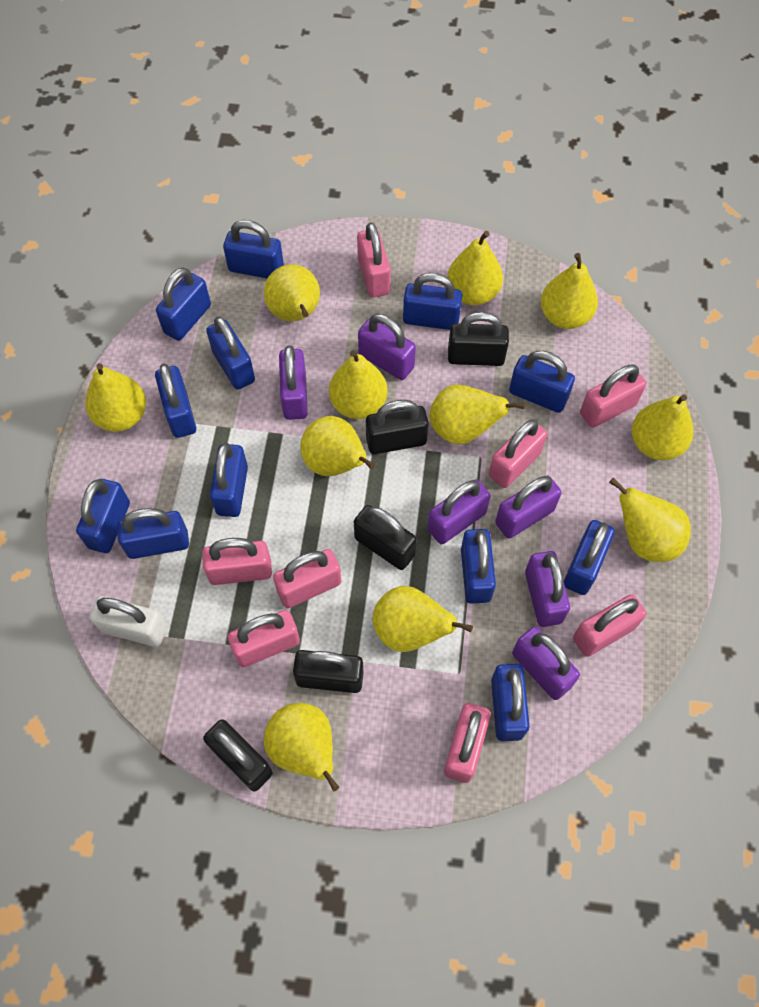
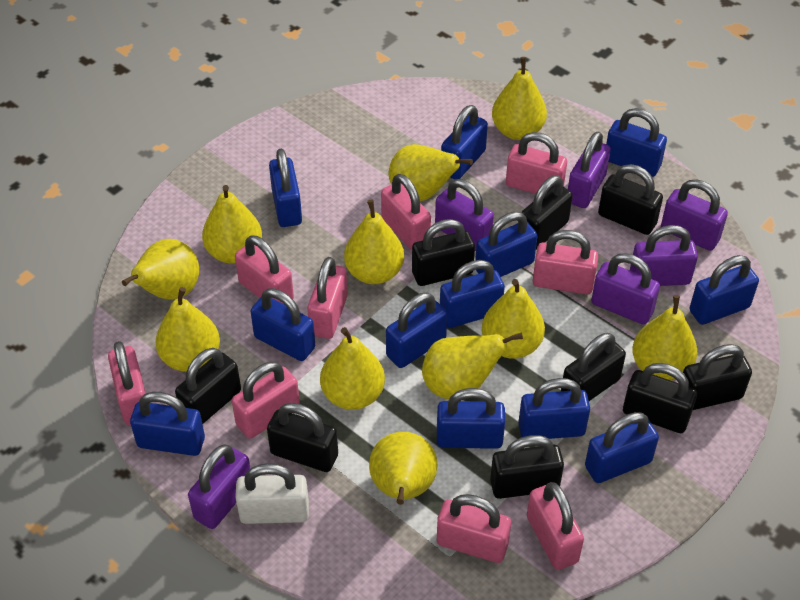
black padlock: [203,719,273,792] [293,650,364,693] [354,505,417,570] [366,400,429,454] [448,312,509,366] = 5 -> [175,348,241,424] [267,403,338,472] [412,219,475,286] [490,435,564,499] [522,175,573,250] [561,333,626,401] [598,164,663,235] [623,363,697,433] [683,344,752,410] = 9
pink padlock: [202,538,272,585] [228,610,300,667] [273,549,342,608] [357,222,391,298] [444,703,491,783] [489,419,547,488] [573,595,646,657] [580,364,646,428] = 8 -> [108,341,146,425] [232,362,300,439] [235,235,294,304] [307,257,348,339] [381,174,431,250] [437,494,511,563] [506,132,567,194] [527,482,584,570] [533,230,598,294] = 9

